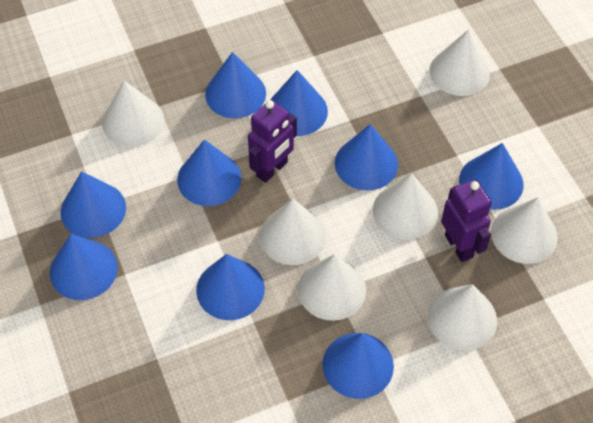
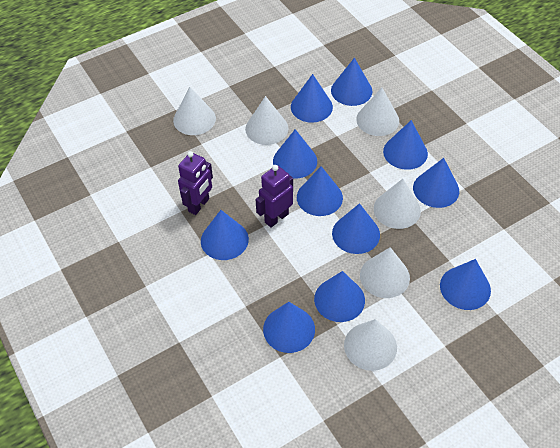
blue cone: [50,234,118,300] [61,171,126,238] [177,139,241,206] [196,254,265,320] [205,52,266,118] [270,70,328,136] [322,333,394,399] [335,124,398,190] [459,143,523,210] = 9 -> [201,210,249,260] [263,302,315,353] [273,129,317,179] [291,74,333,123] [297,166,343,216] [314,271,365,322] [331,58,373,106] [332,203,380,254] [383,120,428,170] [413,158,459,208] [440,259,491,310] = 11
white cone: [102,80,164,147] [260,199,326,265] [298,254,366,321] [373,173,438,240] [428,284,497,350] [430,30,490,96] [491,197,558,264] = 7 -> [173,87,216,135] [245,96,289,145] [344,319,397,371] [356,88,399,136] [360,247,410,298] [374,179,421,229] = 6

